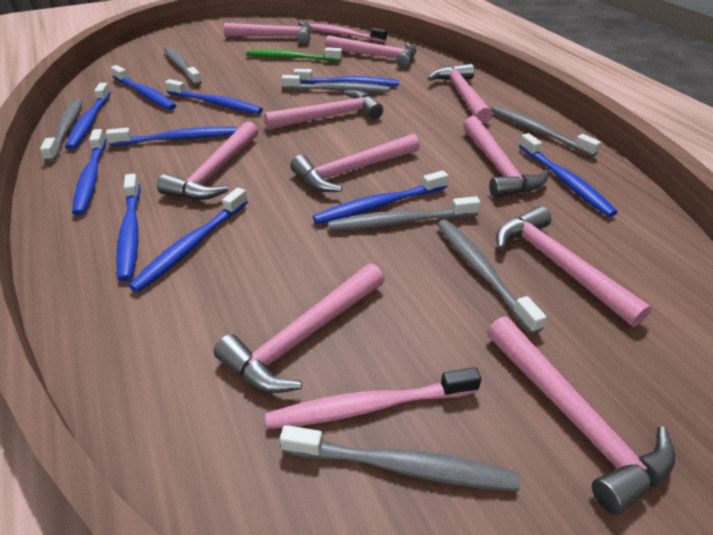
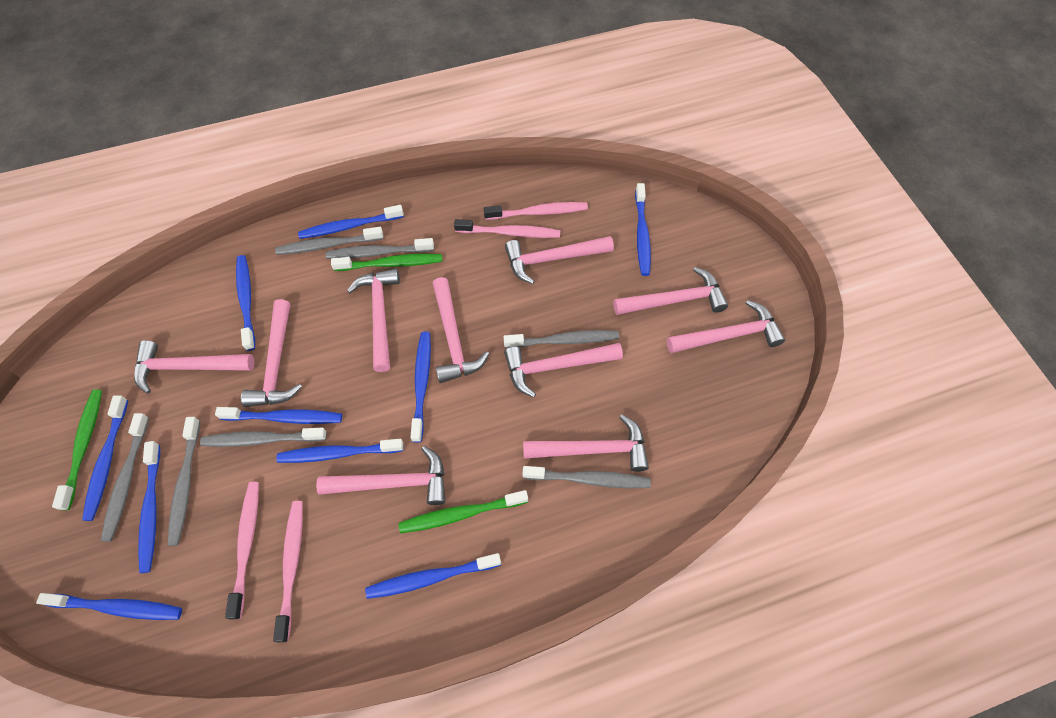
green toothbrush: [247,47,342,61] = 1 -> [52,389,102,510] [331,254,442,271] [398,490,528,533] = 3
pink toothbrush: [265,367,481,429] [309,24,387,42] = 2 -> [225,482,259,620] [273,501,303,642] [454,219,560,238] [484,202,588,220] = 4

